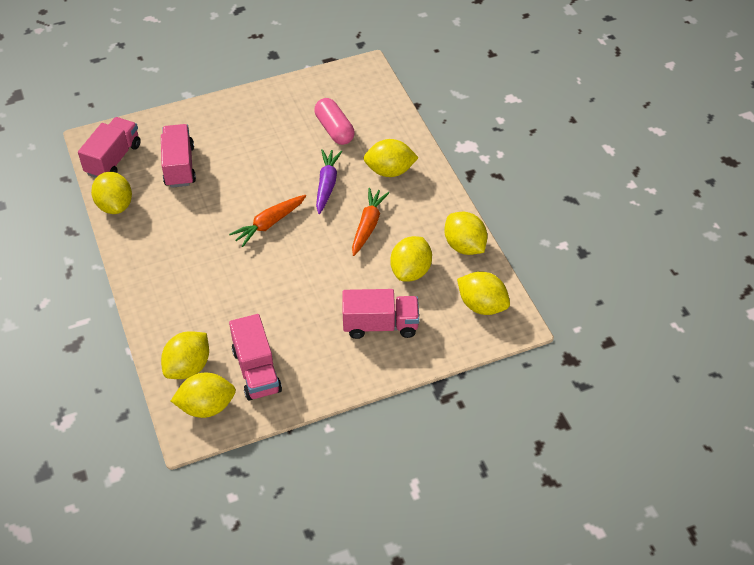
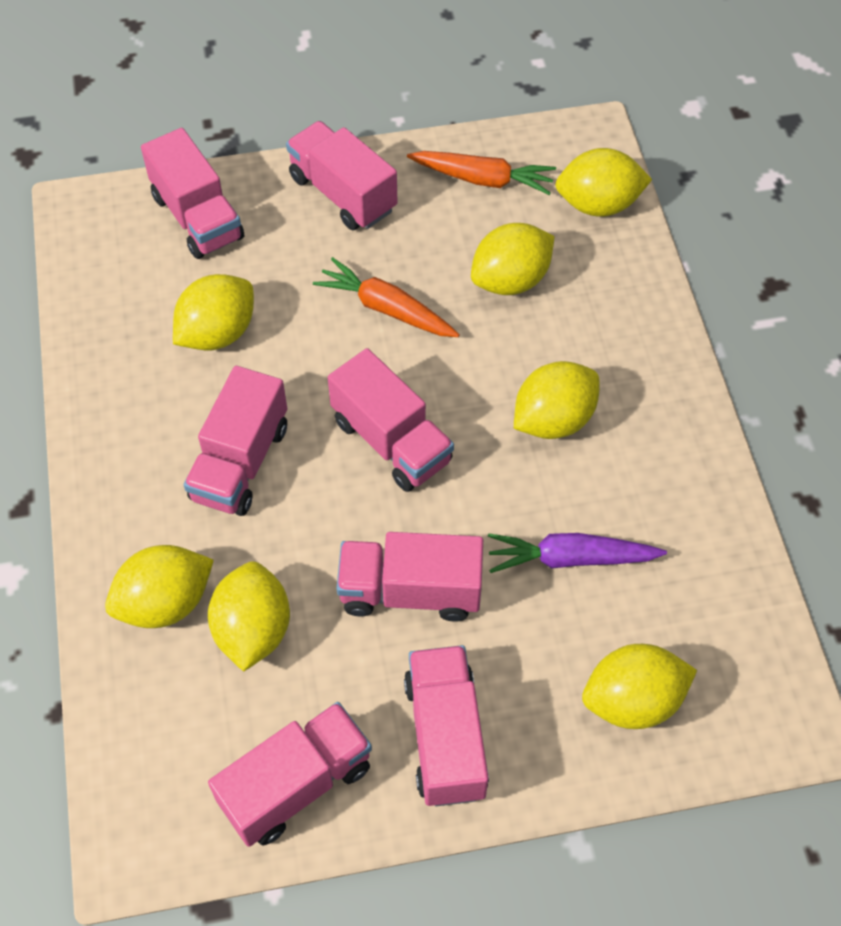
pink capsule: [314,98,355,145] = 1 -> none = 0
pink truck: [78,117,141,178] [161,124,196,188] [229,314,282,401] [342,289,419,339] = 4 -> [141,128,244,259] [184,366,287,516] [208,702,372,847] [286,121,398,230] [328,348,454,492] [336,532,483,622] [404,645,489,806] = 7

